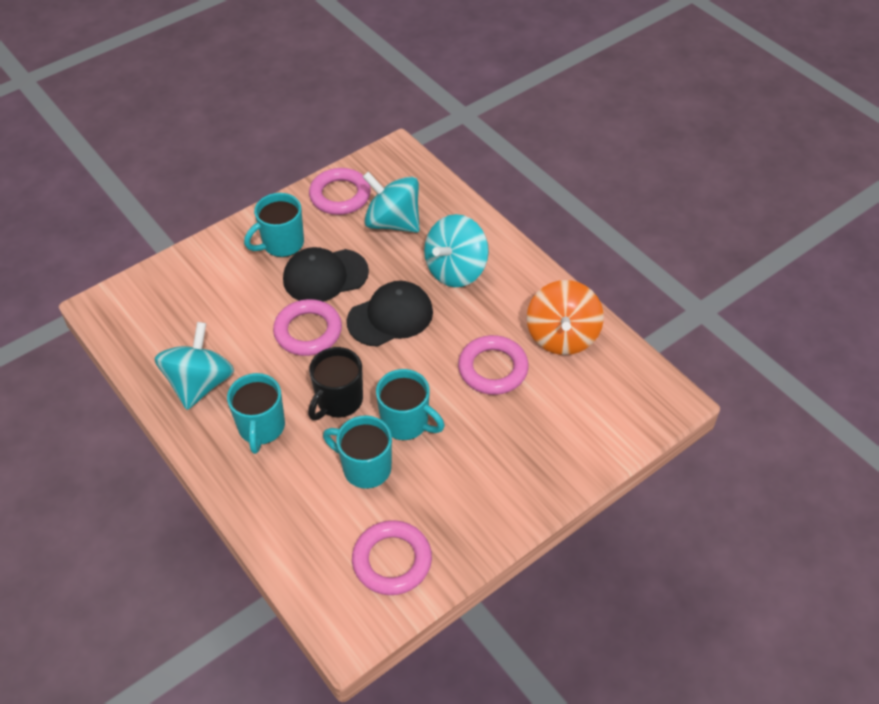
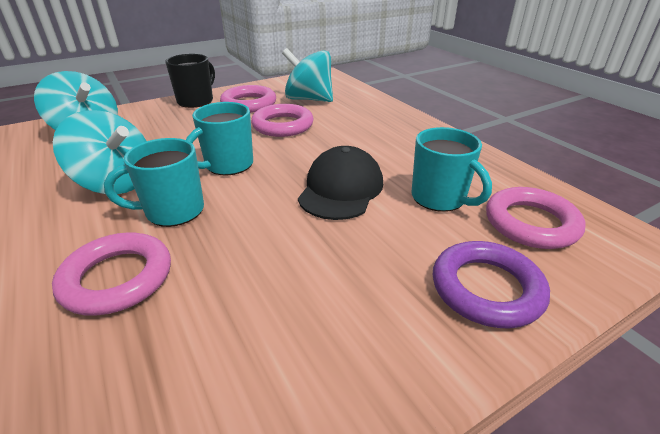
black cap: [283,247,369,302] [347,281,433,347] = 2 -> [298,146,383,220] = 1
orange spinning top: [527,280,604,355] = 1 -> none = 0
purple ring: none = 0 -> [433,241,550,329] = 1
turquoise mug: [227,373,285,454] [244,193,304,257] [323,415,392,489] [376,369,445,440] = 4 -> [104,138,204,227] [186,102,253,175] [412,127,492,212] = 3

